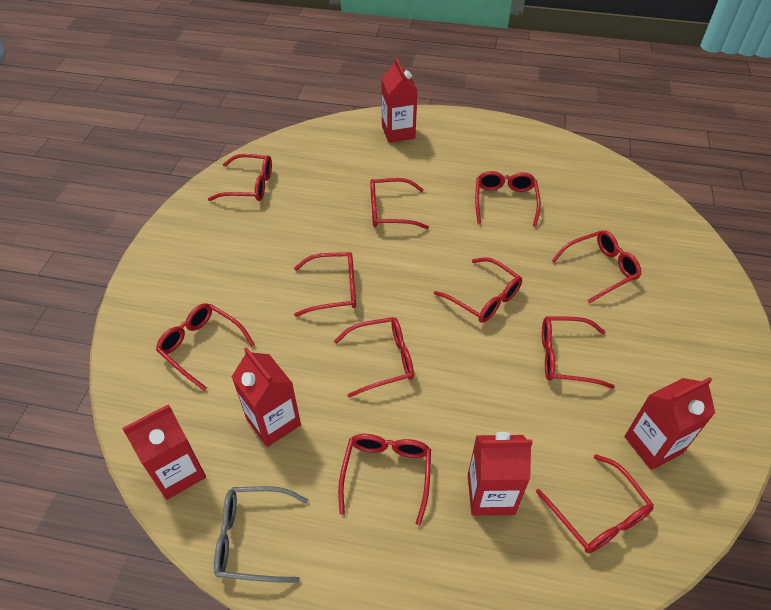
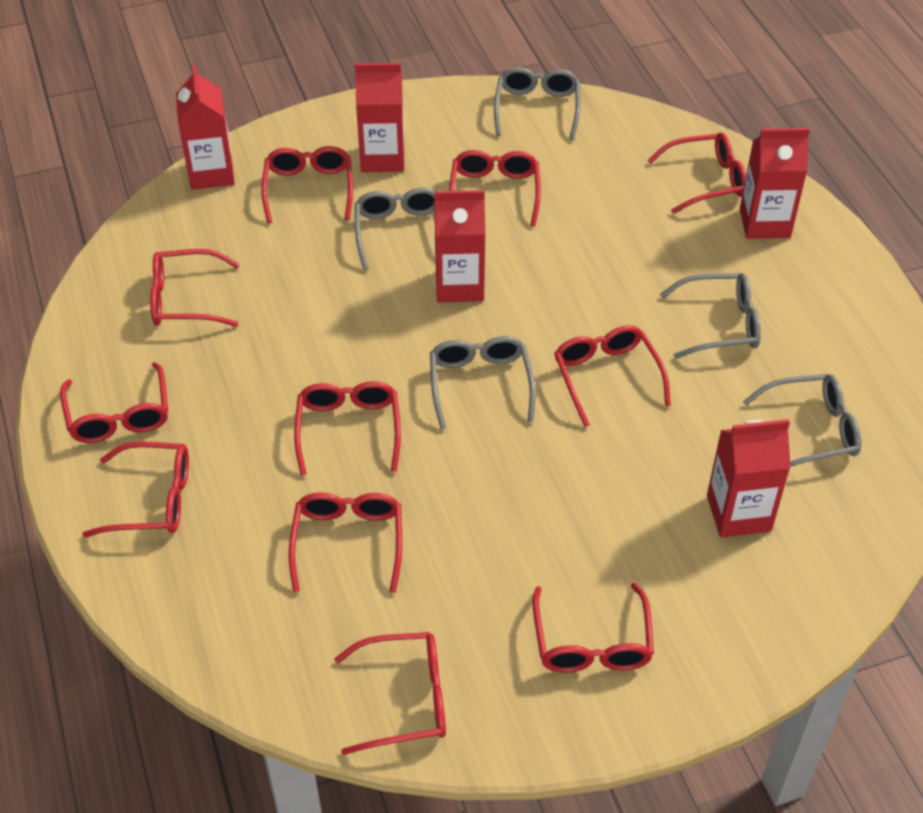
grey glasses: [214,486,308,583] = 1 -> [355,187,435,270] [430,336,536,430] [494,67,581,140] [660,273,761,359] [743,374,861,467] = 5

